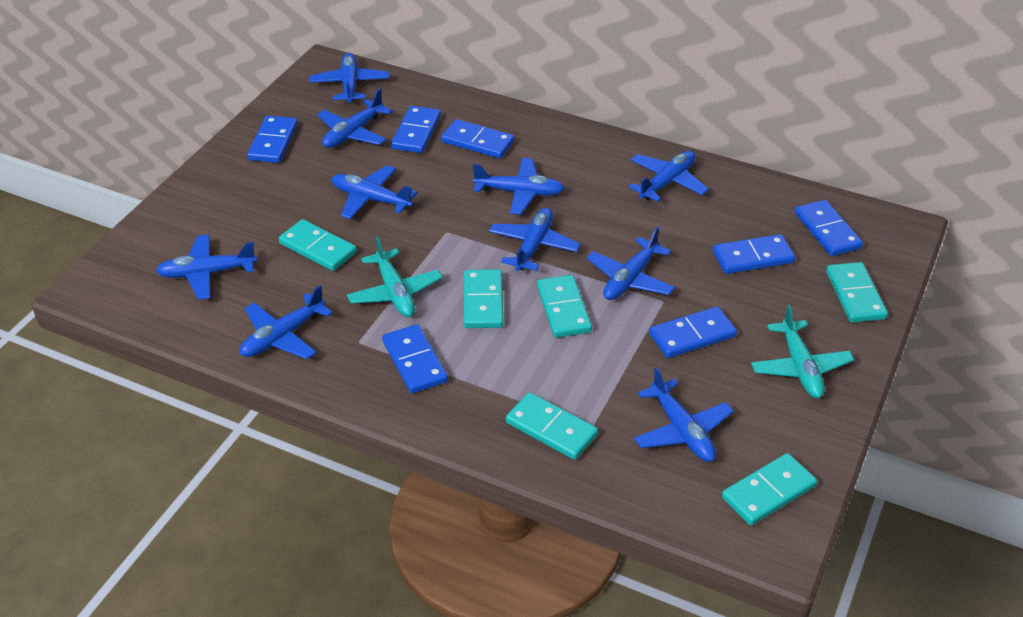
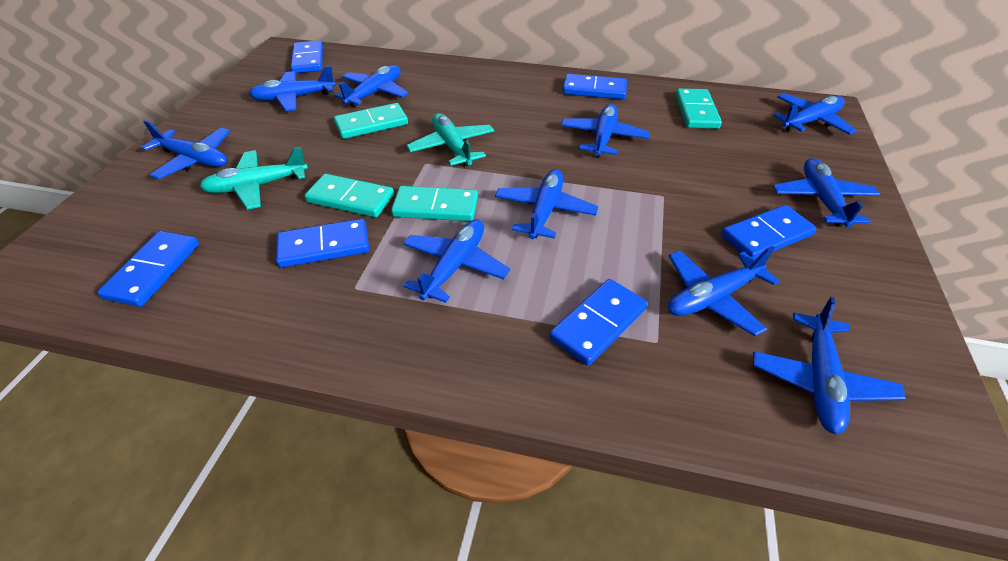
blue domino: [247,116,298,163] [382,324,448,393] [391,106,441,153] [441,119,514,158] [649,307,737,358] [713,234,795,274] [795,200,863,256] = 7 -> [97,231,199,307] [276,219,369,268] [291,40,323,73] [549,279,648,366] [563,74,627,99] [721,205,817,259] = 6
turquoise domino: [279,219,357,271] [464,269,503,328] [506,392,598,460] [537,275,592,338] [722,453,817,525] [826,262,888,322] = 6 -> [305,174,394,217] [334,103,408,139] [391,186,478,221] [676,88,722,129] = 4

